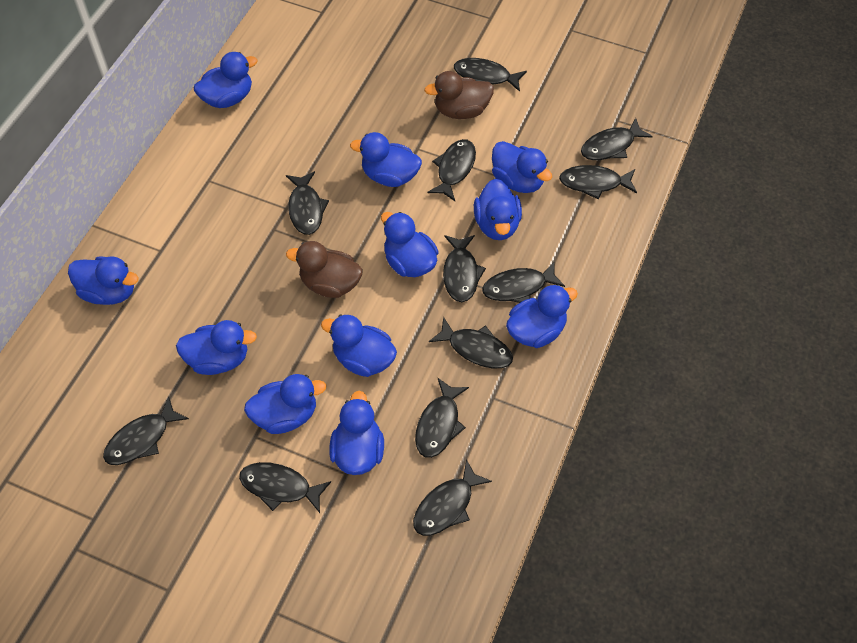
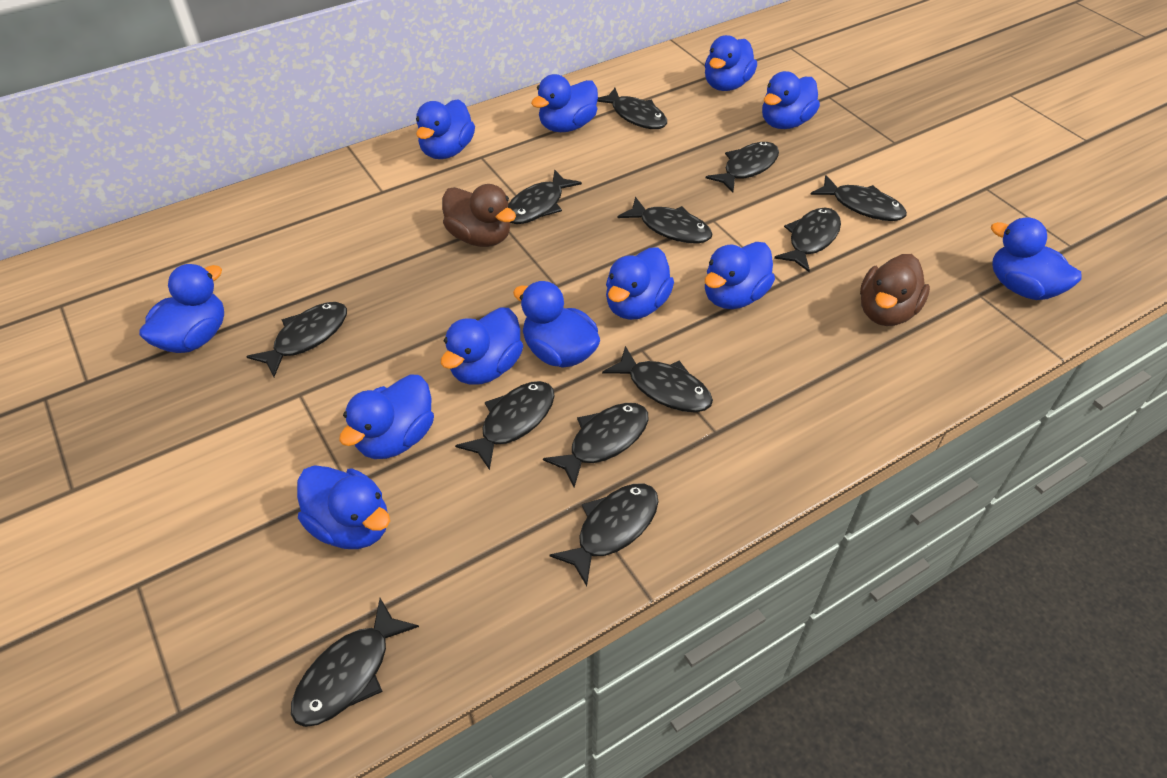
blue duck: [68,256,139,305] [176,320,257,375] [194,52,258,108] [244,374,327,434] [321,314,397,377] [329,391,384,475] [350,132,422,187] [381,212,439,277] [474,179,522,240] [492,141,552,193] [506,284,578,348] = 11 -> [139,264,224,353] [297,465,390,549] [339,374,434,459] [416,99,475,159] [441,308,523,385] [513,281,600,368] [531,74,598,132] [606,247,674,320] [705,35,757,91] [705,242,775,309] [762,71,820,129] [991,217,1082,300] = 12

